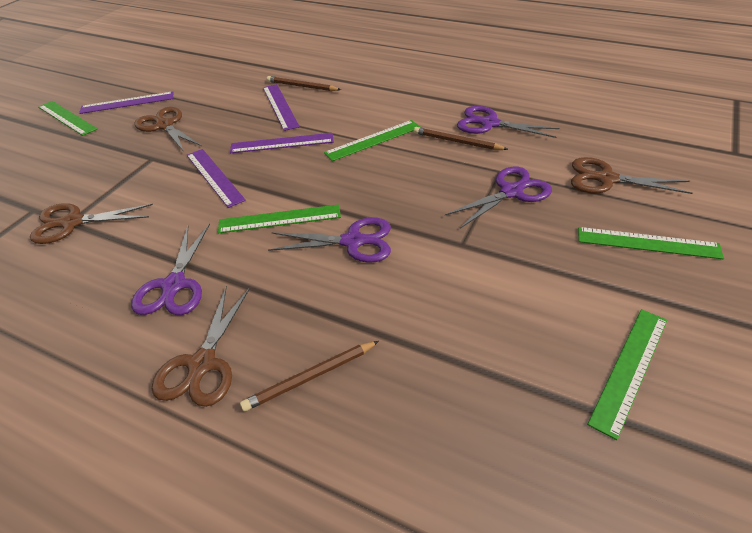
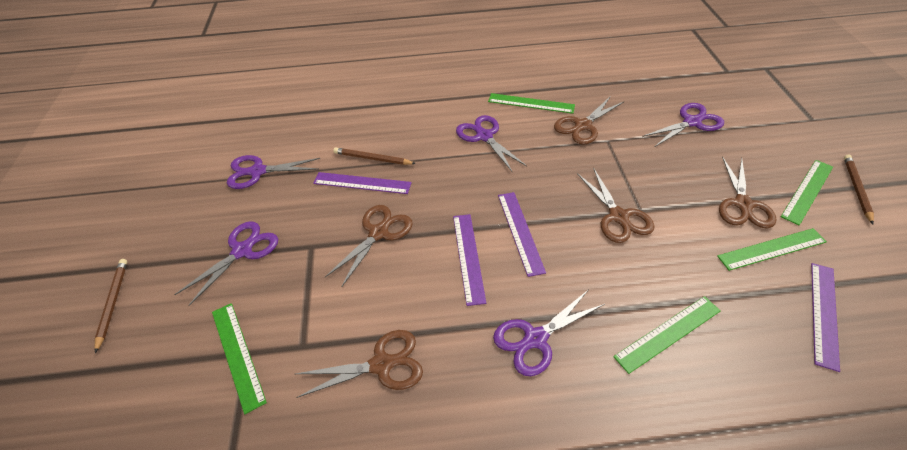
brown scissors: [30,203,153,244] [134,107,202,152] [152,286,250,407] [571,157,693,194] = 4 -> [295,330,423,398] [325,205,413,287] [554,96,624,145] [577,167,655,243] [719,156,777,229] = 5
purple scissors: [131,223,210,315] [268,217,391,263] [445,167,552,228] [457,106,559,138] = 4 -> [174,221,278,306] [227,155,320,189] [456,115,527,173] [493,289,605,376] [642,103,724,147] = 5

